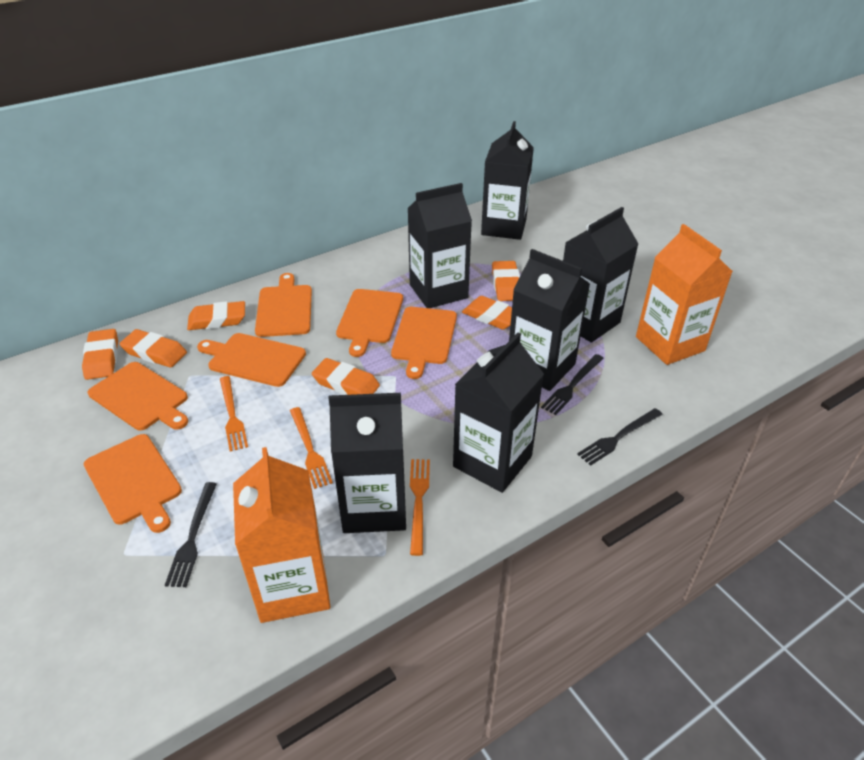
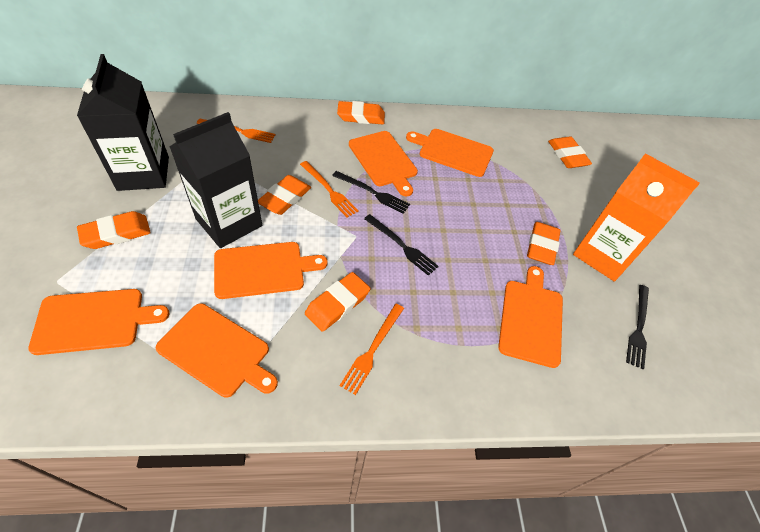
black carton: [329,393,406,533] [408,183,472,308] [453,333,544,493] [481,121,534,240] [509,249,590,391] [563,207,638,343] = 6 -> [77,54,169,191] [169,112,262,248] = 2
orange carton: [233,447,330,623] [636,224,733,365] = 2 -> [573,153,700,282] = 1

